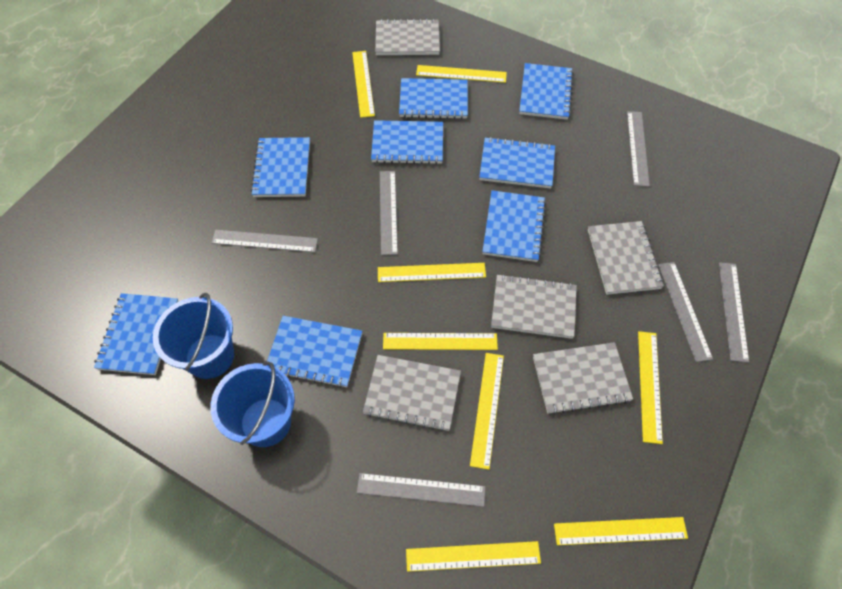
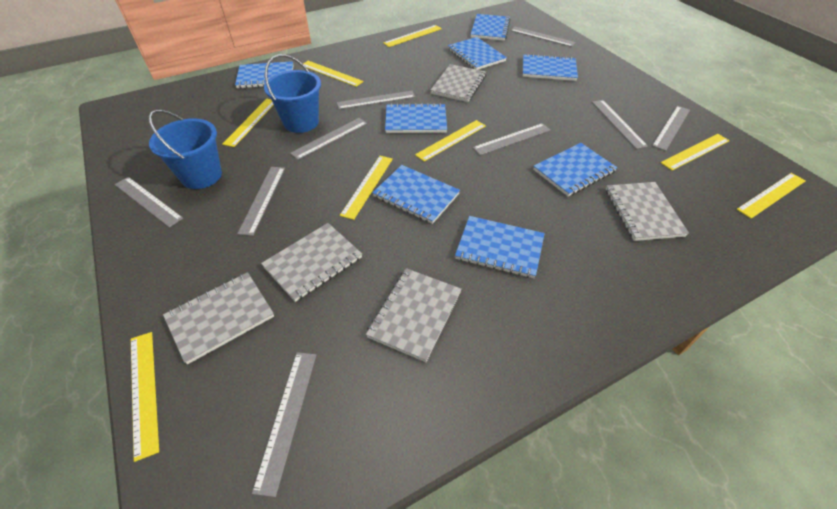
grey ruler: [211,230,318,252] [357,473,485,507] [380,171,398,255] [627,111,650,187] [658,262,713,362] [719,262,749,363] = 6 -> [114,177,183,228] [237,167,285,236] [252,352,316,497] [290,118,367,160] [337,91,415,109] [472,123,551,155] [510,26,576,47] [592,100,648,149] [652,106,690,151] = 9

